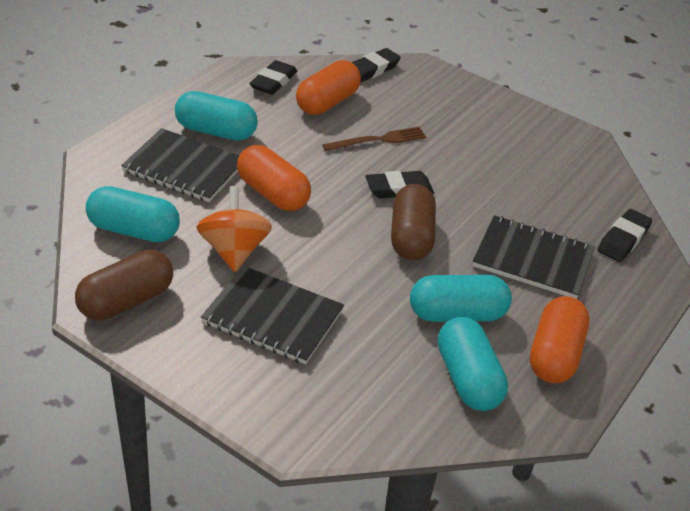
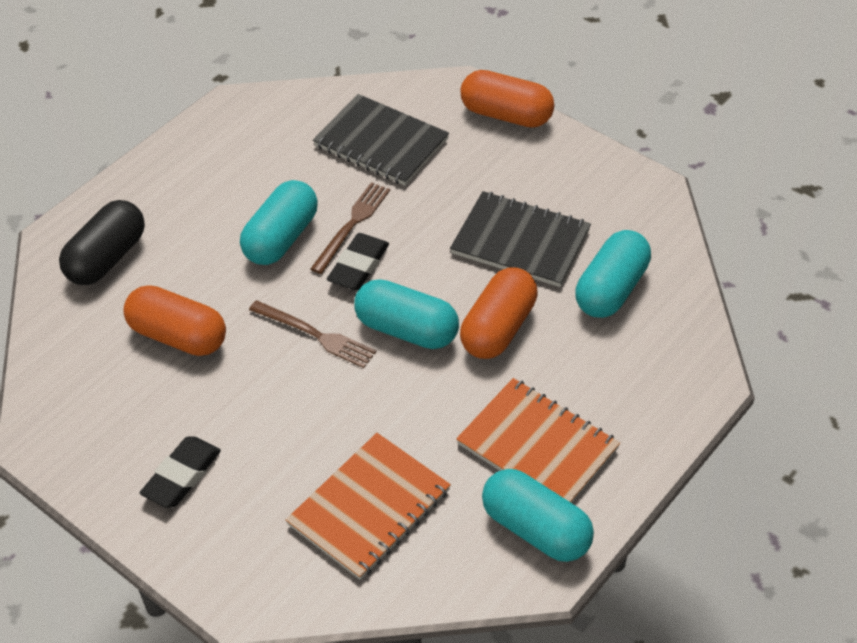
black capsule: none = 0 -> [59,200,145,285] = 1
black eraser: [249,60,297,95] [352,48,401,83] [365,171,434,199] [597,209,652,262] = 4 -> [140,436,221,508] [327,233,389,290] = 2
black notebook: [121,128,239,202] [201,266,344,365] [472,215,595,299] = 3 -> [313,94,449,186] [450,191,591,287] = 2
brown capsule: [75,250,173,321] [391,184,436,260] = 2 -> none = 0
brown fork: [323,127,426,151] = 1 -> [249,300,376,368] [310,182,390,274] = 2
orange notebook: none = 0 -> [286,433,451,580] [456,378,620,503] = 2
orange spinning top: [196,186,272,272] = 1 -> none = 0

